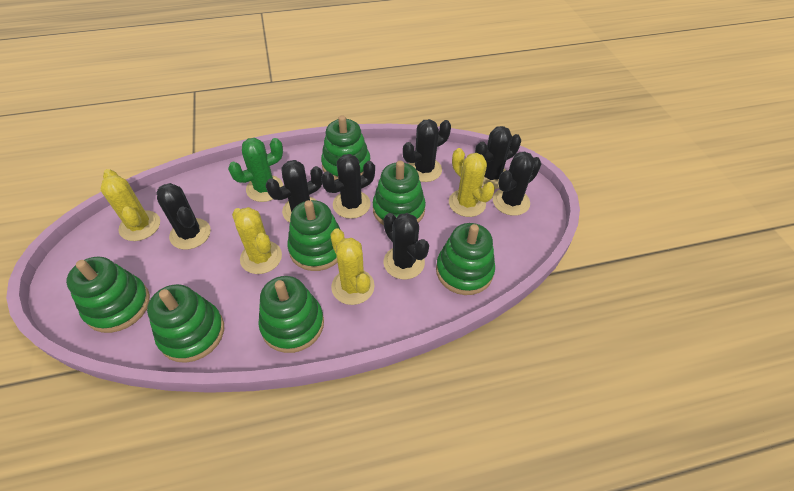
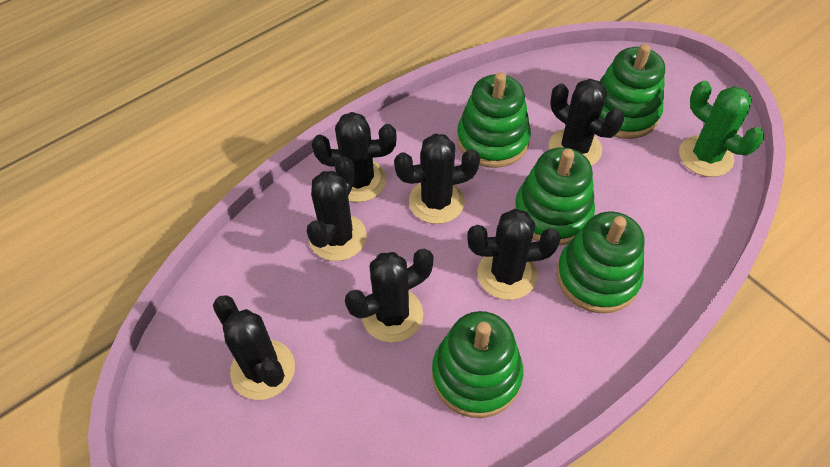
green stacking toy: [66,256,150,333] [147,284,224,363] [258,276,324,353] [287,200,341,271] [321,115,370,180] [373,161,426,225] [436,223,495,295] = 7 -> [432,311,523,418] [457,72,531,168] [514,147,595,245] [556,212,645,313] [600,44,665,139] = 5
yellow cactus: [100,169,160,241] [232,207,282,274] [330,228,374,305] [449,148,495,217] = 4 -> none = 0

